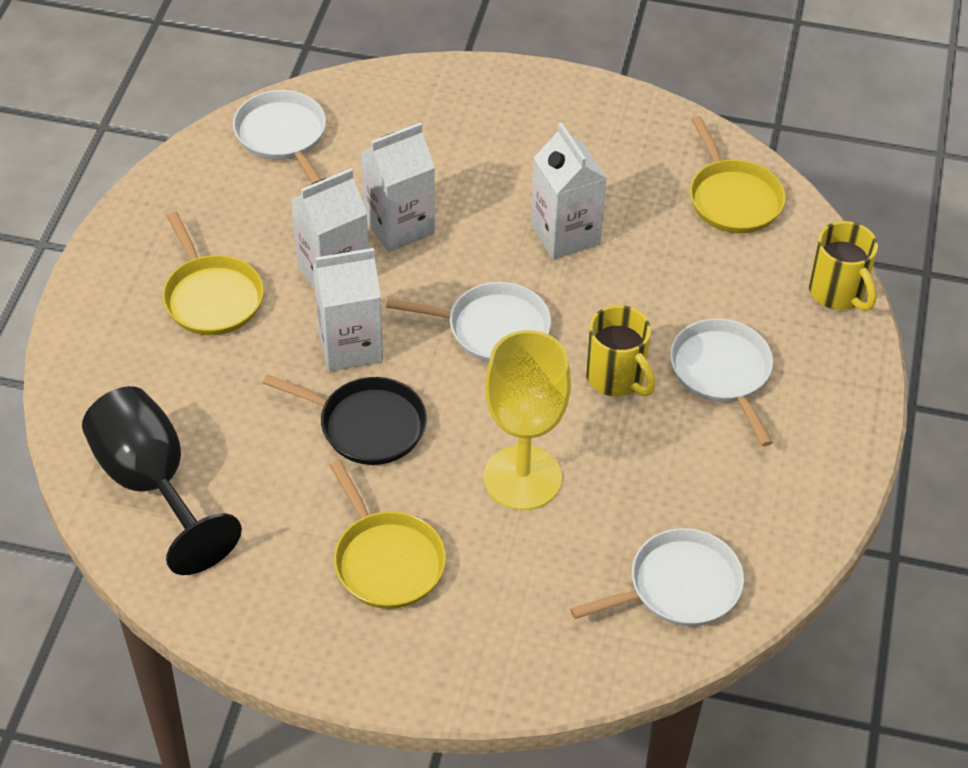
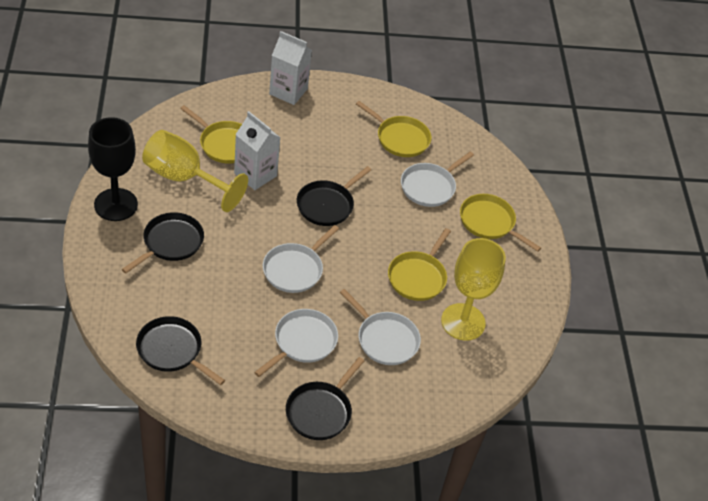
black pan: [263,374,427,465] = 1 -> [122,212,204,273] [136,316,225,385] [286,357,364,440] [297,166,371,226] = 4
white carton: [291,168,368,289] [313,248,383,371] [360,122,435,252] [531,122,607,259] = 4 -> [234,111,281,190] [269,31,312,105] = 2
yellow goblet: [484,330,571,510] = 1 -> [142,130,248,212] [441,238,506,341] = 2
yellow mug: [586,305,655,397] [809,221,878,311] = 2 -> none = 0
yellow pan: [162,212,263,335] [330,460,446,609] [690,116,785,233] = 3 -> [180,105,242,164] [356,101,431,157] [388,228,451,301] [460,194,541,252] = 4

